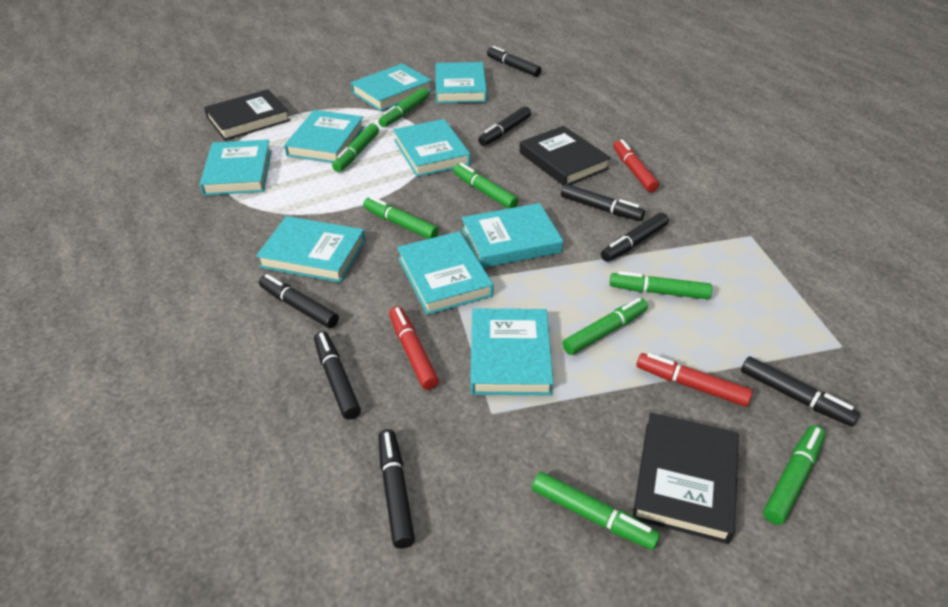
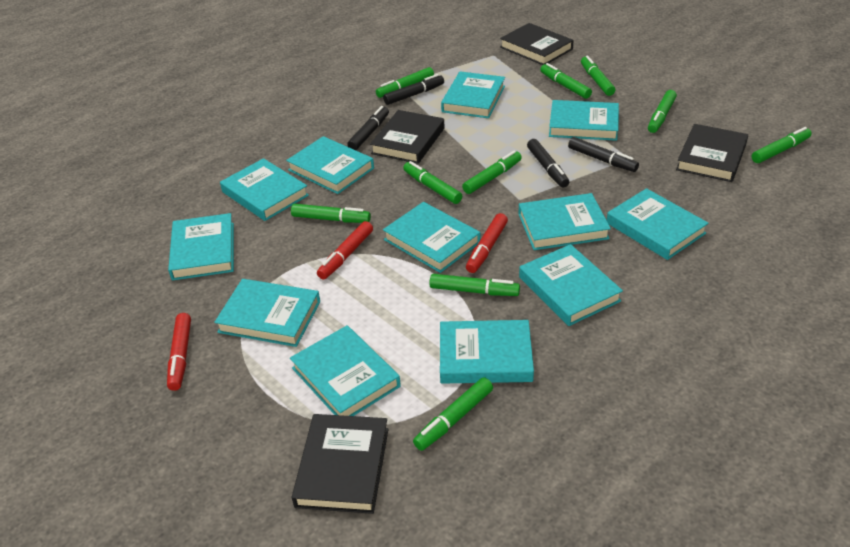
black book: [204,89,290,140] [520,126,611,186] [633,413,739,544] = 3 -> [292,414,388,514] [370,110,445,164] [500,23,573,65] [676,124,748,182] = 4
black marker: [259,274,339,328] [314,331,361,420] [378,429,415,549] [478,106,531,146] [487,46,541,77] [561,184,645,221] [601,213,669,262] [741,356,860,427] = 8 -> [347,106,389,150] [383,74,444,105] [527,139,569,188] [568,137,639,172] = 4
green marker: [332,124,379,172] [363,196,439,239] [378,88,429,127] [453,163,518,209] [532,472,660,550] [562,298,648,355] [610,271,712,299] [763,425,825,525] = 8 -> [291,204,371,223] [376,67,434,98] [403,161,462,204] [413,377,493,451] [429,274,520,296] [462,151,522,194] [540,63,592,99] [581,55,615,96] [648,90,677,133] [752,127,812,163] = 10
turquoise book: [200,139,272,196] [256,216,365,283] [284,110,364,163] [351,63,432,111] [393,119,470,177] [397,231,494,315] [435,62,487,103] [462,203,563,268] [471,308,553,396] = 9 -> [168,213,234,280] [214,279,320,347] [220,158,309,221] [286,136,374,194] [290,326,401,416] [383,202,480,273] [440,320,534,384] [441,71,505,118] [518,193,611,250] [519,244,623,326] [549,100,619,141] [607,188,708,260] = 12

